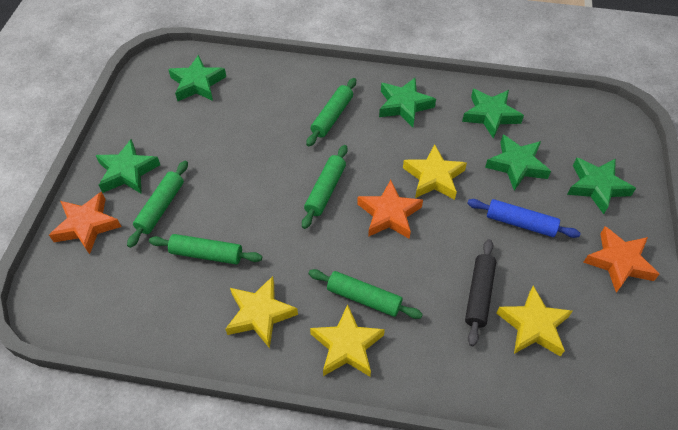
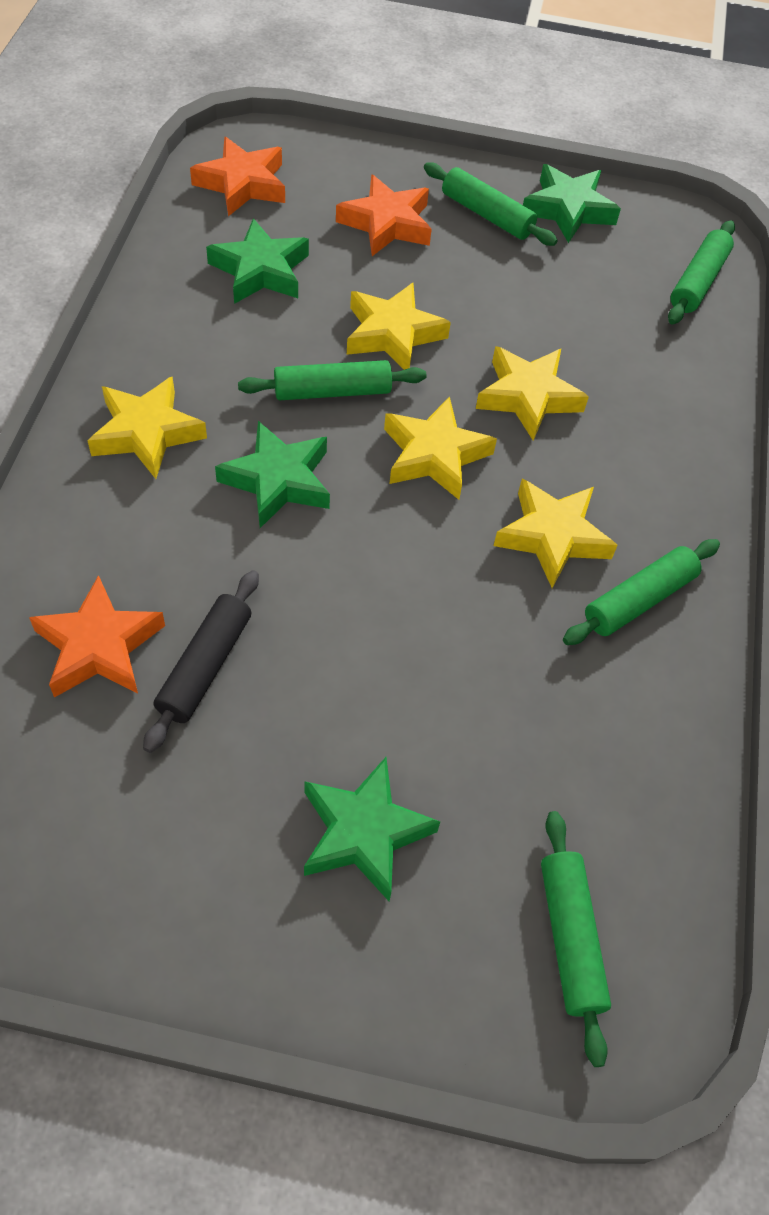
blue rolling pin: [467,199,581,238] = 1 -> none = 0
green star: [95,139,160,194] [168,55,226,101] [379,78,436,127] [462,89,524,139] [485,135,551,191] [567,158,636,214] = 6 -> [206,218,309,304] [215,421,330,528] [304,757,440,901] [523,164,621,243] = 4
yellow star: [225,276,298,348] [310,305,385,377] [403,144,467,200] [496,286,573,357] = 4 -> [87,377,207,479] [347,283,451,370] [384,396,497,500] [476,346,589,441] [493,479,618,588] = 5

